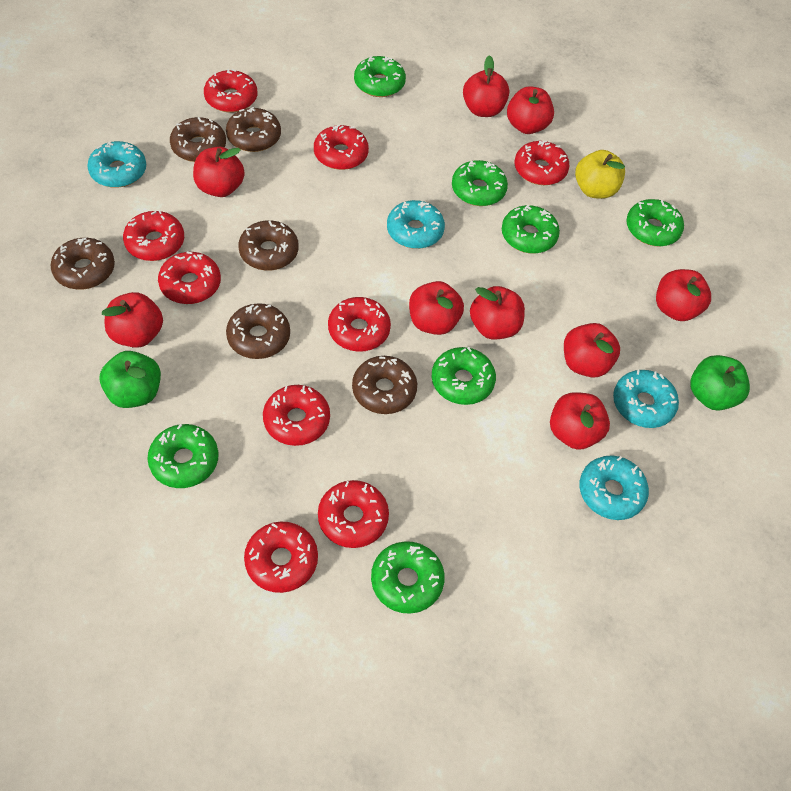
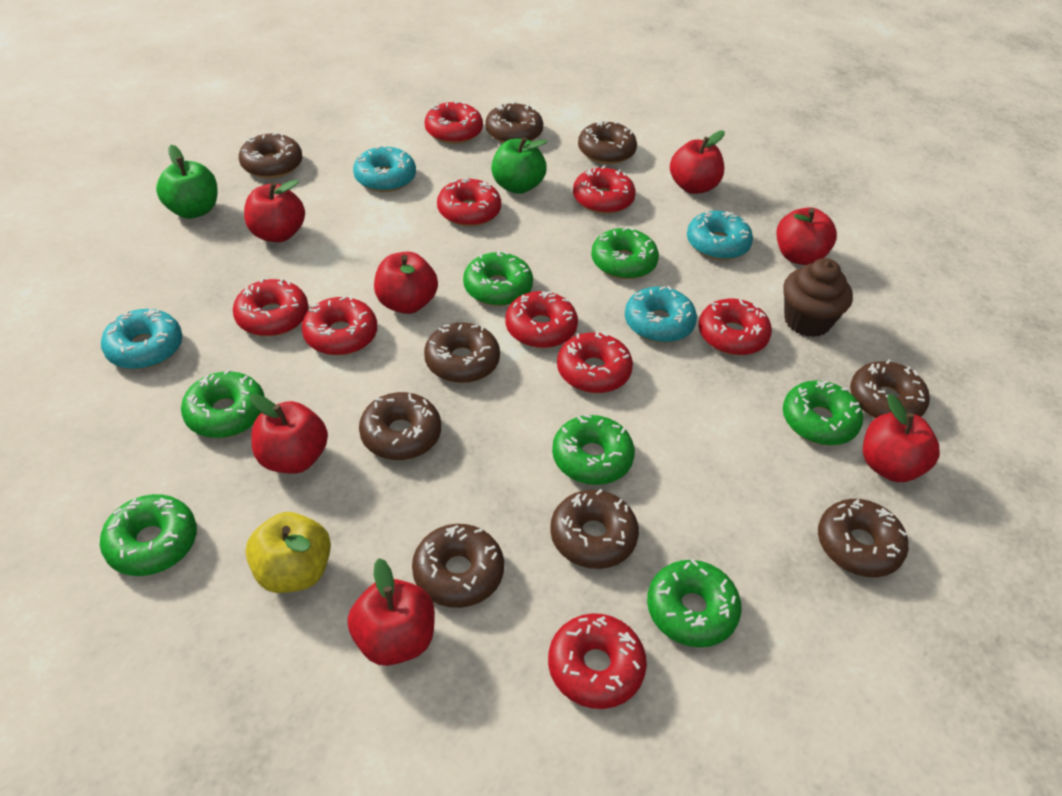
brown cupcake: none = 0 -> [783,258,853,337] = 1
brown donut: [50,238,115,290] [170,117,226,162] [226,107,281,152] [226,303,290,359] [238,220,299,271] [352,356,417,414] = 6 -> [239,133,303,178] [359,392,441,460] [412,524,504,608] [424,323,500,383] [485,101,543,143] [550,489,639,569] [578,121,637,164] [818,499,908,577] [850,359,930,419] = 9
red apple: [102,292,163,348] [193,147,245,197] [409,281,464,335] [463,55,509,117] [470,286,525,339] [507,86,554,134] [550,392,610,450] [564,323,620,378] [656,269,711,321] = 9 -> [244,180,305,242] [250,394,328,474] [348,558,435,666] [374,252,438,314] [670,131,725,194] [777,207,837,265] [863,394,940,482] = 7

